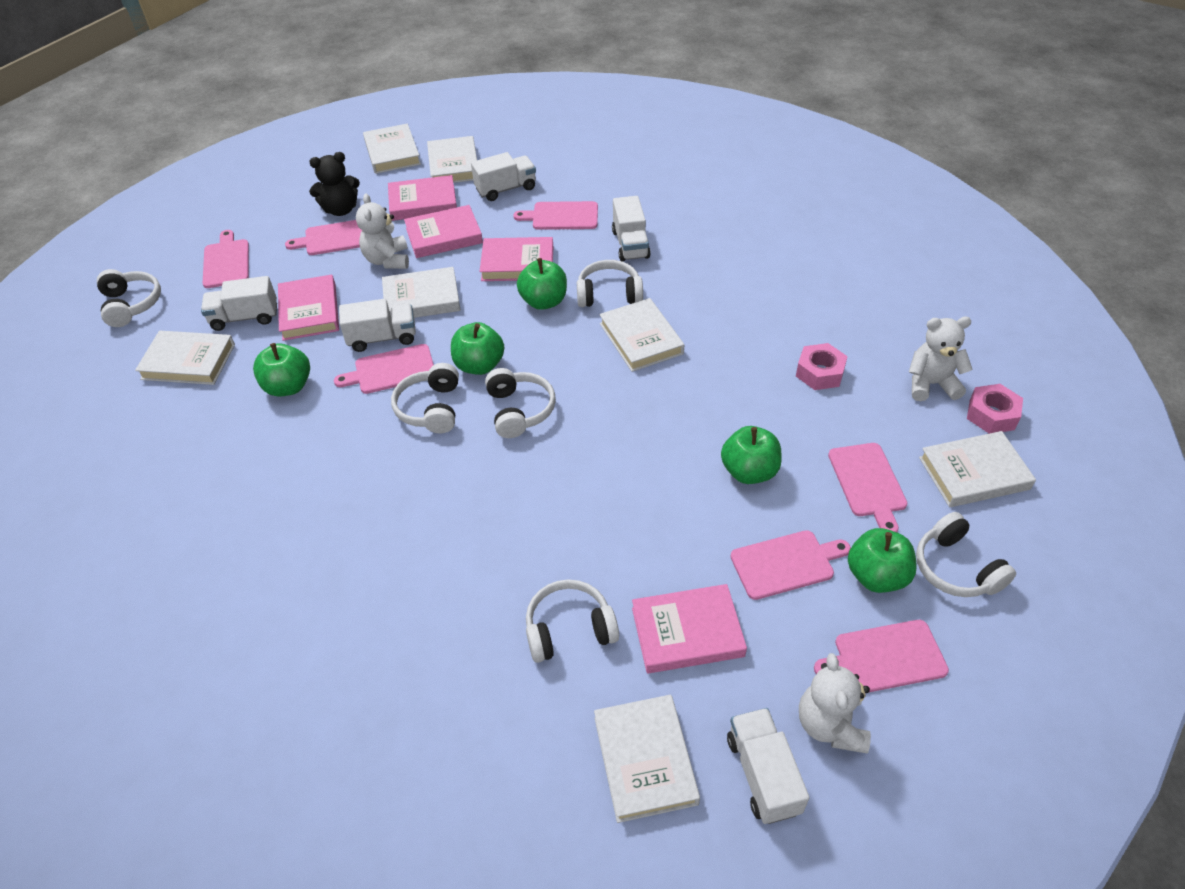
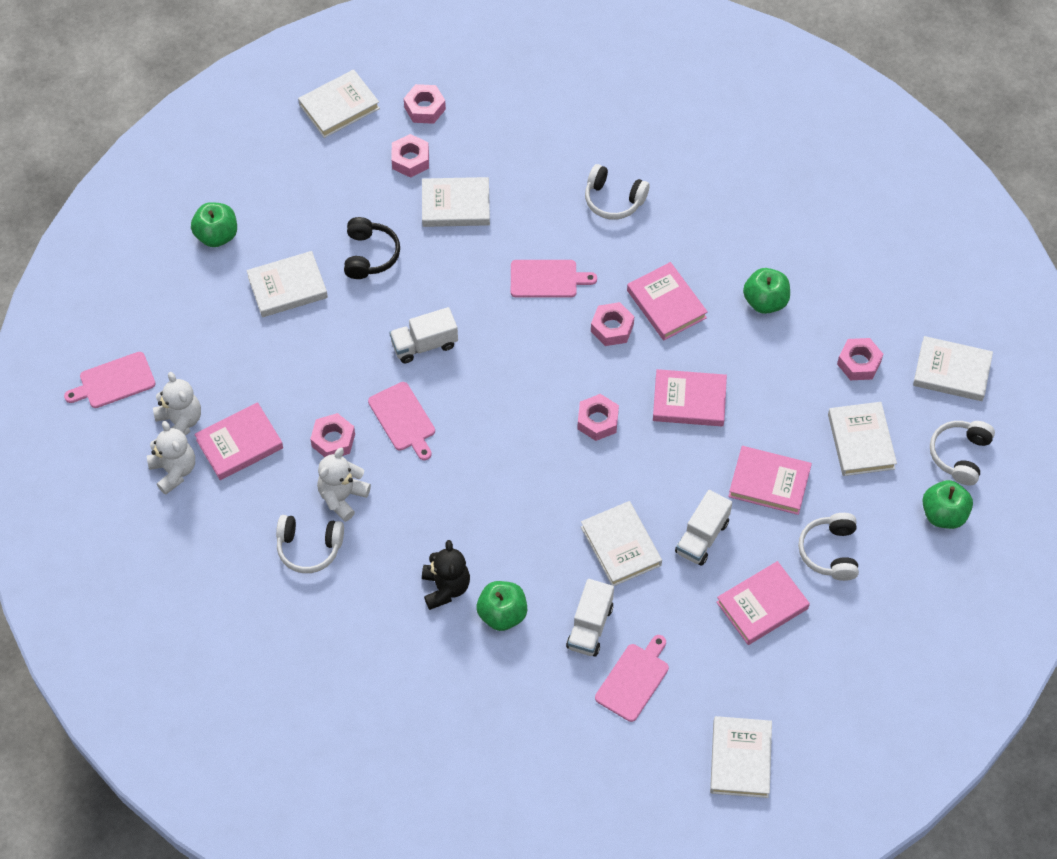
black headphones: none = 0 -> [344,217,400,279] = 1
green apple: [253,343,310,397] [451,322,504,375] [517,258,567,310] [721,426,781,484] [848,528,917,593] = 5 -> [191,202,237,247] [477,581,527,631] [743,268,790,314] [922,480,973,529] = 4
pink cutting board: [203,230,249,288] [285,220,362,255] [334,344,434,394] [513,201,598,230] [730,530,851,600] [814,620,949,693] [828,443,907,532] = 7 -> [64,352,155,408] [368,382,435,460] [511,260,597,298] [595,635,669,722] = 4
pink nut: [796,343,848,390] [967,384,1023,434] = 2 -> [310,413,355,457] [391,134,429,178] [404,84,446,124] [577,394,619,441] [591,302,634,346] [837,338,883,380] = 6
white headphones: [97,269,161,327] [391,363,459,433] [485,368,556,438] [526,580,619,663] [577,260,643,307] [916,512,1016,597] = 6 -> [276,515,344,573] [585,164,649,220] [798,513,859,581] [930,421,995,485] = 4
white truck: [201,276,277,331] [339,299,416,352] [471,152,536,201] [612,196,651,261] [727,708,810,824] = 5 -> [389,307,458,363] [566,579,614,657] [675,490,732,566] = 3

